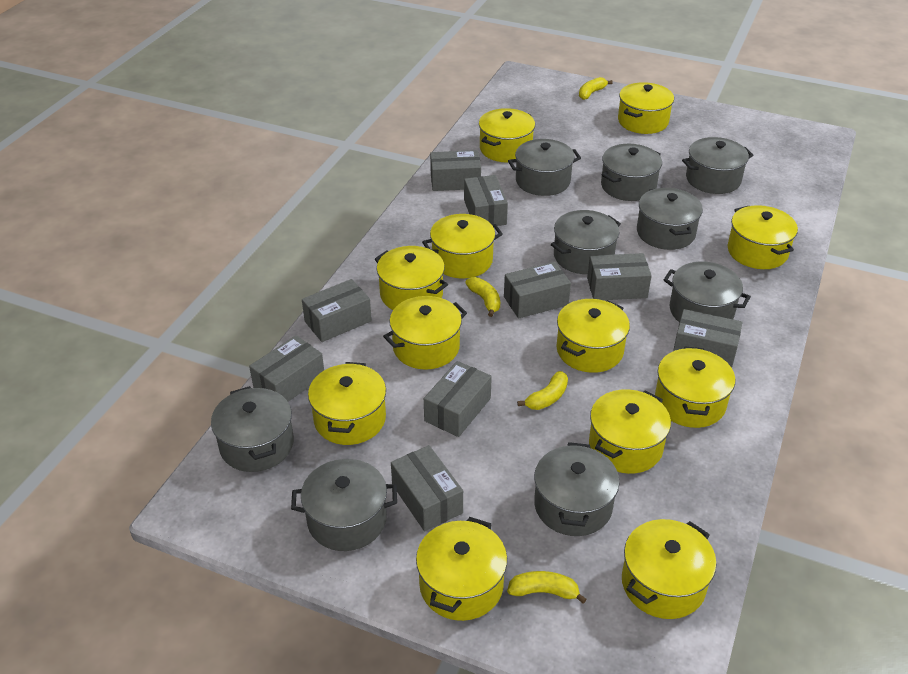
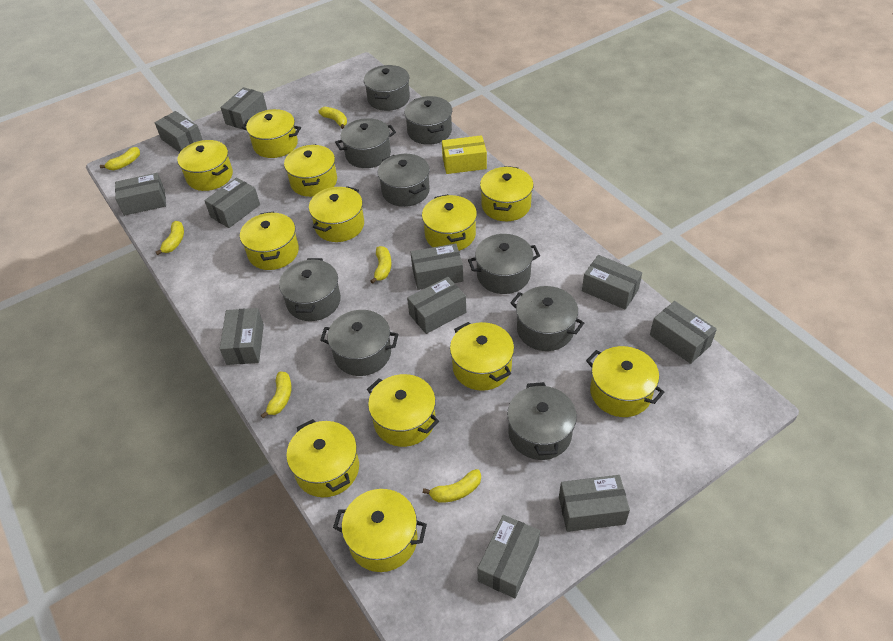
grey box: [249,335,324,402] [302,279,372,342] [391,445,463,531] [424,361,492,437] [430,150,481,191] [464,175,508,226] [504,262,571,319] [587,253,652,300] [673,309,743,368] = 9 -> [115,173,166,216] [155,111,203,152] [204,177,260,228] [220,87,267,130] [220,308,264,365] [407,277,466,334] [411,243,463,290] [477,515,540,598] [559,475,630,532] [582,255,642,310] [650,301,717,364] = 11
yellow banana: [465,277,500,317] [507,571,587,604] [517,371,568,410] [579,77,613,100] = 4 -> [100,147,140,170] [156,221,184,255] [261,372,292,418] [318,107,347,129] [370,246,392,284] [423,469,481,503] = 6
yellow box: none = 0 -> [442,135,487,174] = 1

